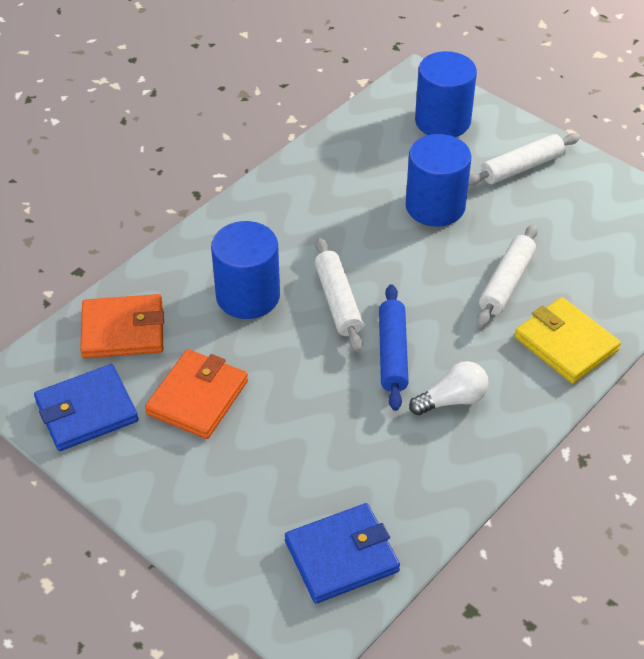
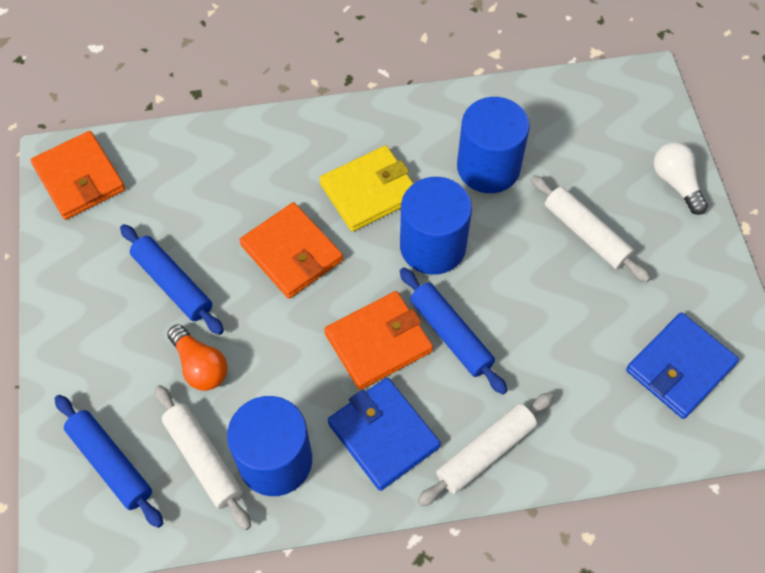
blue rolling pin: [379,284,409,411] = 1 -> [55,395,163,528] [120,224,224,335] [400,268,508,394] = 3
orange light bulb: none = 0 -> [167,324,228,391] = 1
orange wallet: [80,294,164,358] [145,349,248,439] = 2 -> [31,131,125,220] [240,202,343,299] [324,291,433,390] = 3

